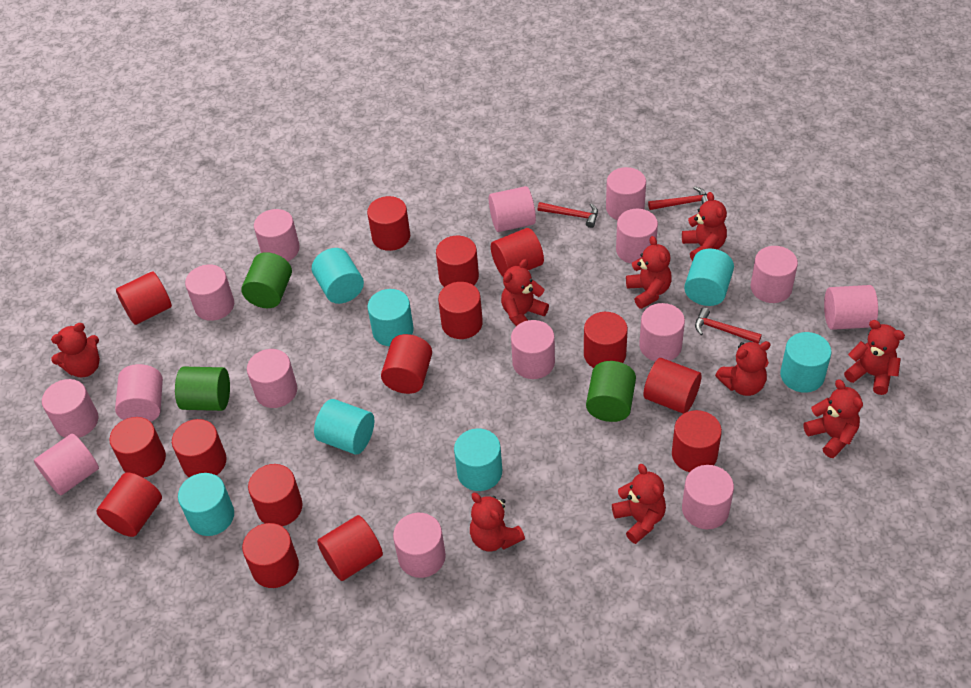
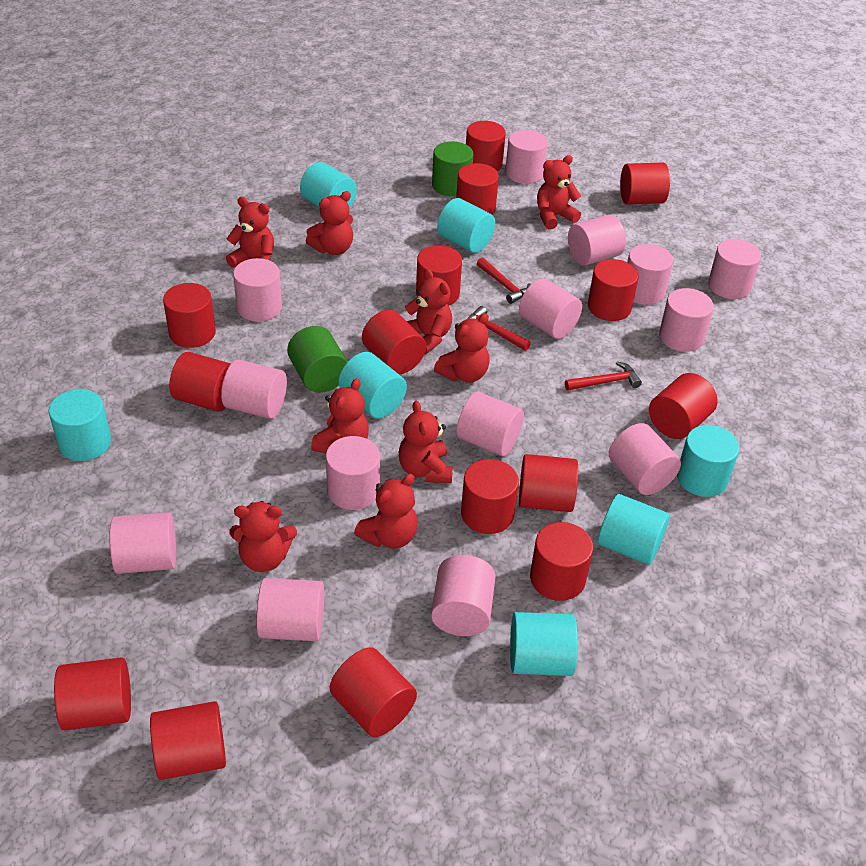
green cylinder: [175,367,230,411] [241,252,292,308] [586,361,636,422] = 3 -> [287,326,348,393] [432,142,473,197] = 2
pink cylinder: [34,433,99,495] [42,379,98,438] [115,364,163,422] [185,264,234,321] [247,349,297,408] [254,209,300,261] [393,513,446,578] [489,186,536,232] [511,320,555,379] [606,167,646,220] [616,209,658,264] [639,303,685,361] [682,465,734,529] [751,246,798,303] [824,285,878,330] = 15 -> [109,512,176,574] [221,360,287,419] [233,258,282,322] [256,578,324,641] [326,436,380,510] [431,555,496,636] [457,392,524,456] [505,130,548,184] [519,278,582,339] [568,214,626,266] [609,423,681,495] [627,244,673,305] [659,288,714,352] [708,239,761,299] = 14

